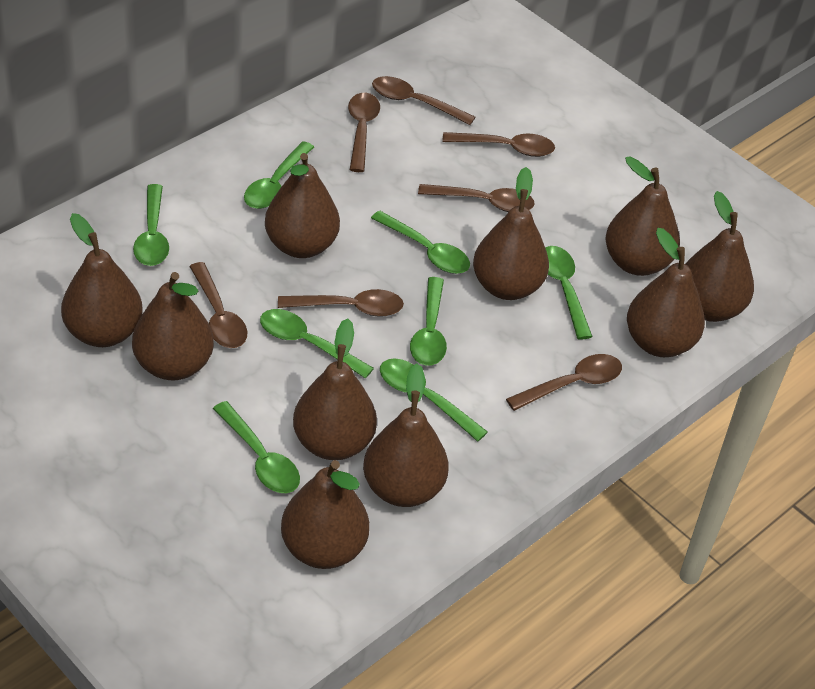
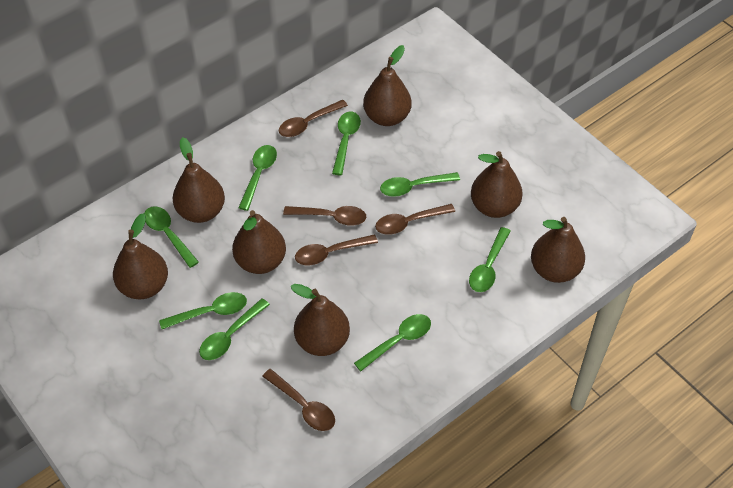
brown pear: [61,213,143,347] [132,272,214,381] [265,153,340,258] [281,460,369,569] [293,319,377,460] [363,363,449,507] [473,167,549,300] [606,157,680,276] [627,228,705,357] [686,191,754,322] = 10 -> [113,213,168,299] [173,137,225,223] [232,210,286,274] [291,284,350,356] [363,45,411,126] [471,151,523,218] [531,217,585,283] = 7
brown spoon: [189,262,247,348] [278,289,404,317] [348,93,380,172] [372,76,475,125] [418,184,535,212] [442,132,555,157] [506,354,622,411] = 7 -> [262,369,335,431] [279,100,348,137] [283,206,366,226] [295,234,378,265] [375,204,455,235] = 5

